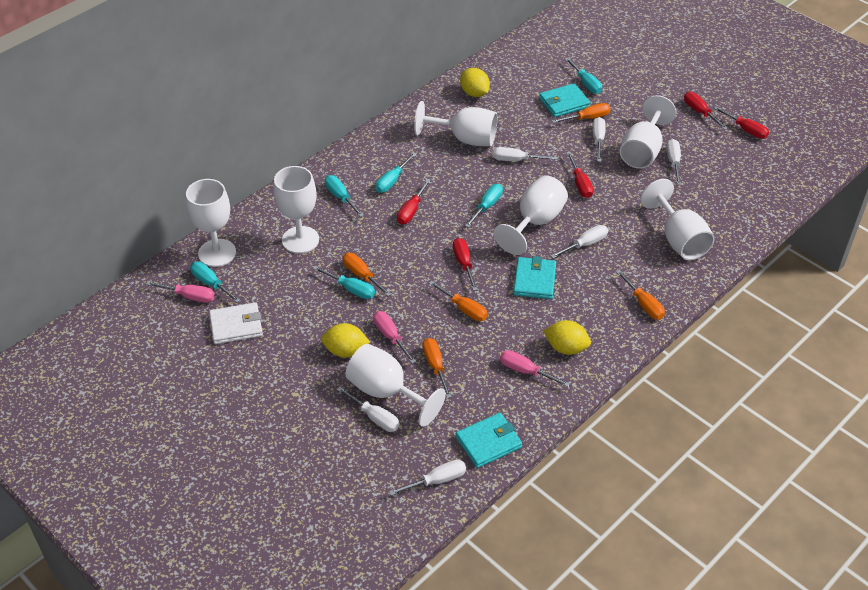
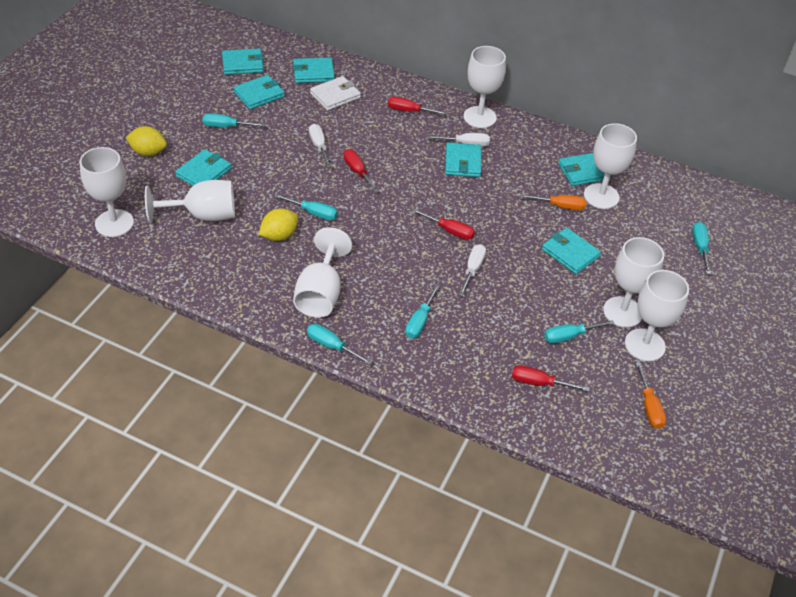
orange screwdriver: [343,253,391,296] [423,338,452,398] [429,281,488,321] [552,103,611,123] [616,270,665,320] = 5 -> [520,194,587,210] [636,362,666,429] = 2
pink screwdriver: [146,281,215,303] [373,311,416,364] [500,350,570,387] = 3 -> none = 0
red screwdriver: [397,179,431,224] [453,238,478,291] [566,152,593,198] [684,92,728,130] [714,106,769,139] = 5 -> [344,149,379,193] [388,97,448,115] [412,209,475,240] [512,365,589,392] = 4
turquoise wallet: [456,413,522,468] [513,256,556,299] [539,83,590,117] = 3 -> [175,149,232,186] [222,48,264,75] [234,75,285,109] [293,57,335,83] [445,142,481,177] [542,228,601,274] [558,153,611,186] = 7
white screwdriver: [337,387,400,432] [389,459,466,496] [493,147,558,161] [551,225,608,259] [592,117,606,162] [666,139,682,185] = 6 -> [309,124,331,168] [427,133,490,146] [459,244,486,296] = 3
yellow lemon: [321,323,370,358] [460,68,490,97] [544,320,591,355] = 3 -> [126,126,167,156] [259,208,298,241] = 2

